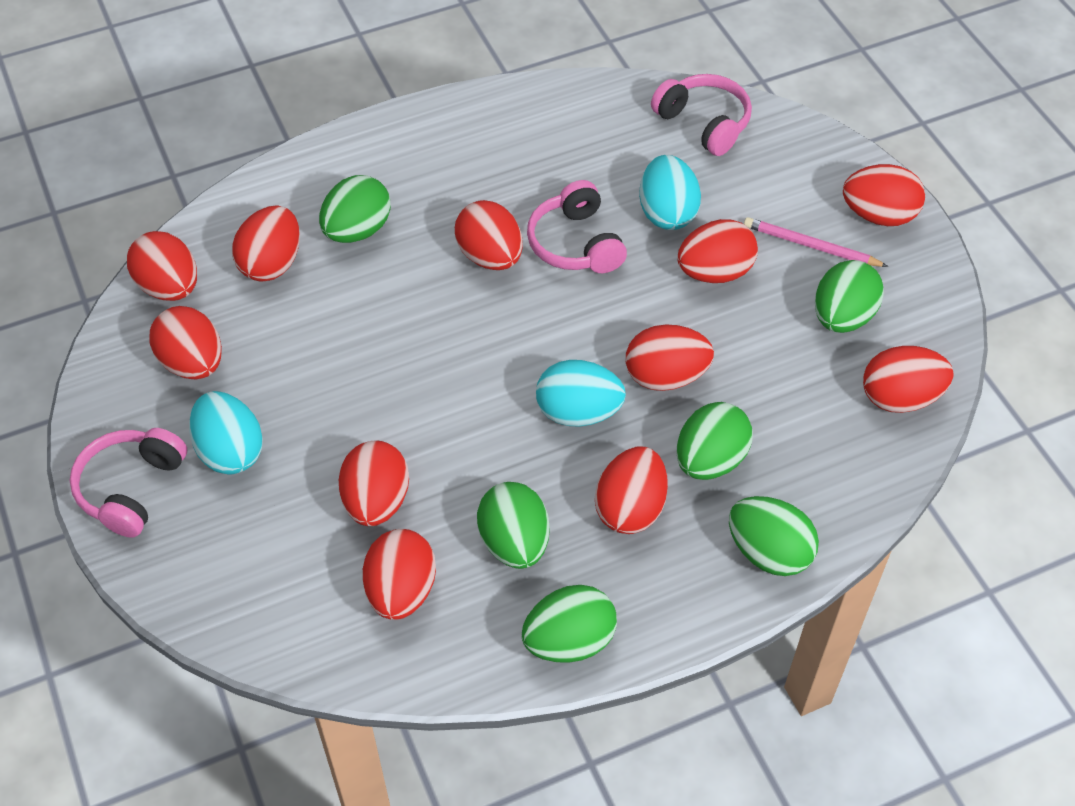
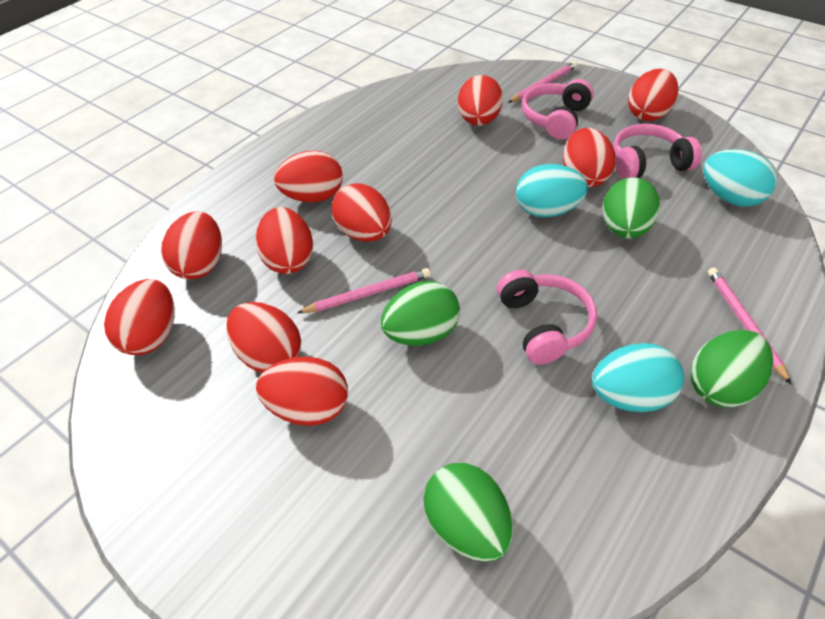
green egg: [319,175,391,243] [477,482,550,569] [521,585,617,663] [677,402,753,480] [729,496,819,576] [815,260,884,333] = 6 -> [381,281,460,346] [424,463,513,562] [603,177,660,239] [690,330,773,408] = 4
pink pencil: [744,217,888,267] = 1 -> [297,268,431,313] [508,62,577,103] [708,268,792,385] = 3
red egg: [127,231,197,301] [150,306,222,379] [232,206,300,282] [339,440,409,526] [363,529,436,620] [455,200,523,270] [595,446,668,534] [626,325,714,391] [677,219,758,283] [843,164,925,226] [863,346,953,413] = 11 -> [104,279,175,355] [161,211,222,280] [226,302,301,373] [256,207,313,274] [256,357,348,426] [274,150,343,202] [332,183,392,242] [458,75,503,126] [563,128,616,187] [628,69,678,121] = 10

